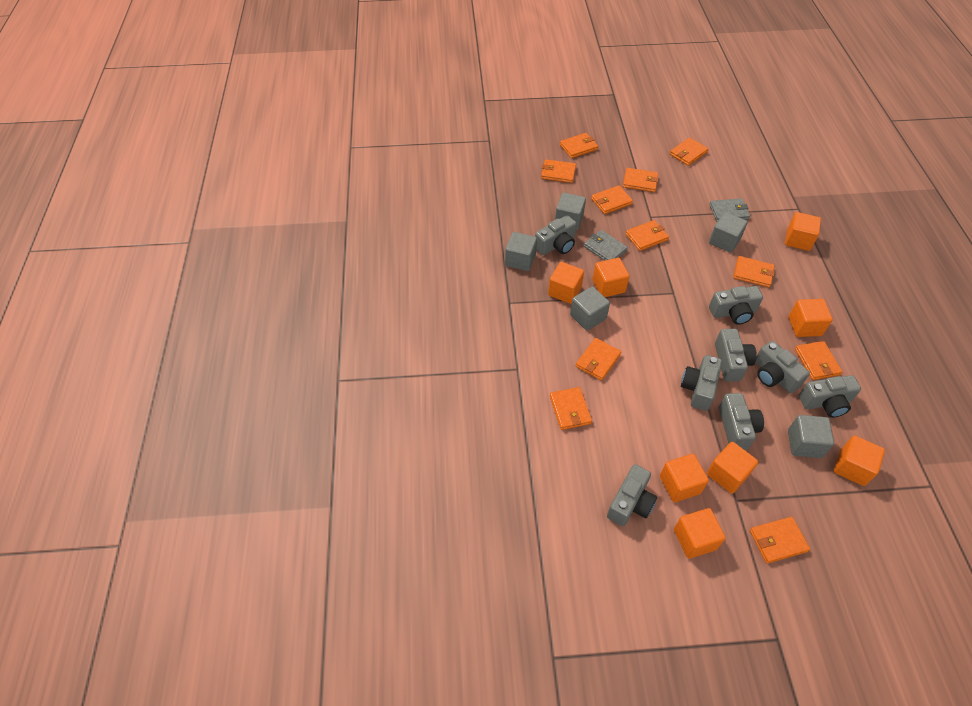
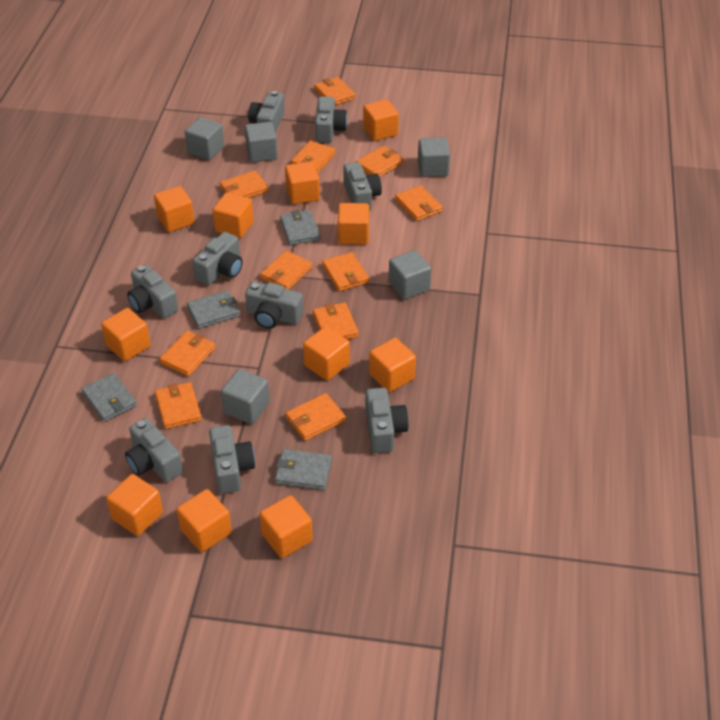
grey camera: [535,215,577,255] [607,464,657,526] [681,355,722,411] [709,286,763,325] [715,329,757,382] [719,393,764,450] [755,341,810,393] [799,375,861,418] = 8 -> [125,418,183,482] [127,264,178,319] [193,232,243,285] [209,425,255,494] [245,282,304,329] [248,91,285,133] [315,97,347,143] [343,162,382,211] [365,388,409,453] = 9
grey wallet: [584,230,628,261] [709,198,750,222] = 2 -> [82,373,137,422] [187,290,240,329] [275,449,332,490] [280,210,321,245] = 4
orange cube: [548,262,584,304] [593,258,630,297] [660,454,709,502] [674,508,726,559] [707,442,758,494] [785,212,821,251] [789,299,833,337] [834,435,885,486] = 8 -> [101,308,151,361] [106,474,163,536] [154,186,195,232] [177,489,232,552] [213,193,254,238] [260,495,313,558] [285,161,320,204] [303,326,350,381] [338,203,369,245] [363,99,399,141] [369,338,416,392] = 11

